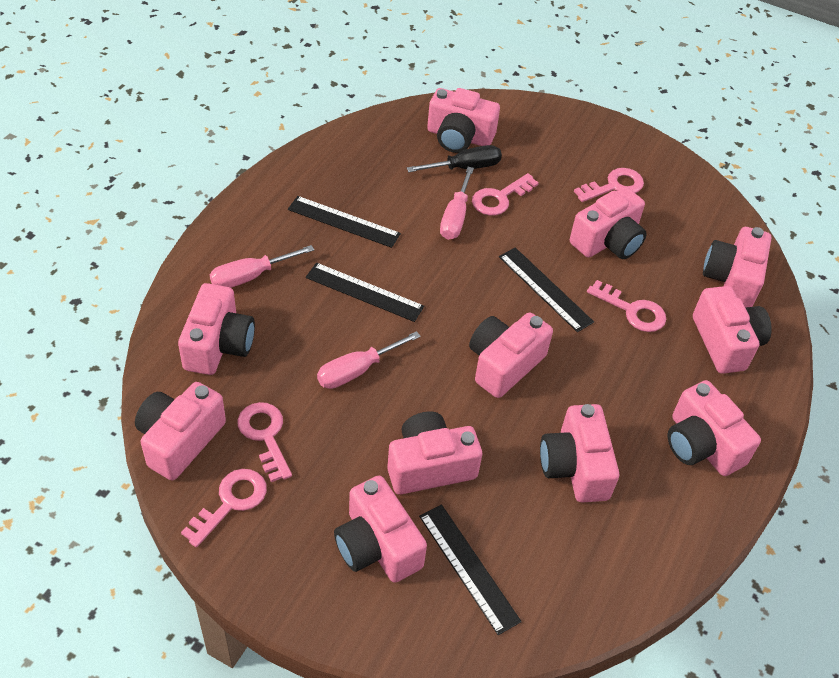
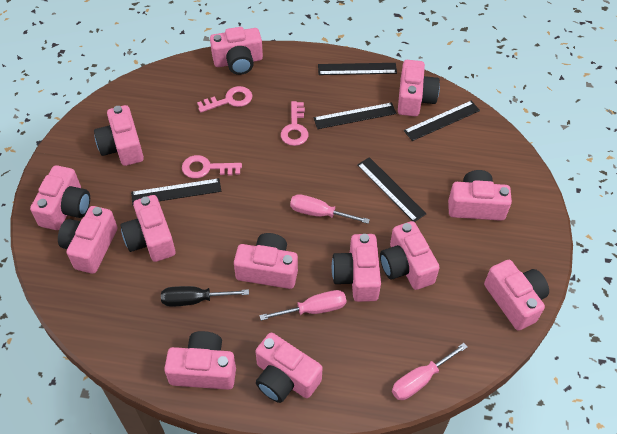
black ruler: [288,196,401,248] [306,263,424,322] [419,505,522,635] [499,247,594,332] = 4 -> [131,178,221,205] [314,102,396,129] [318,63,397,75] [357,157,426,222] [404,101,480,141] = 5
pink camera: [135,382,226,480] [178,283,255,375] [334,476,427,583] [387,411,482,495] [427,88,500,153] [469,312,553,398] [540,404,619,503] [570,187,647,259] [668,380,761,476] [693,286,772,374] [703,227,771,308] = 11 -> [30,165,90,230] [58,206,117,274] [94,105,144,166] [120,195,175,262] [164,331,236,390] [210,27,263,75] [234,233,298,289] [255,333,323,403] [332,234,381,302] [380,221,440,290] [398,60,440,116] [448,170,512,221] [484,260,549,331] = 13
pink key: [181,469,267,547] [238,402,292,482] [472,173,539,216] [574,168,644,202] [587,280,666,332] = 5 -> [182,155,242,179] [197,86,253,113] [281,101,308,146] = 3

